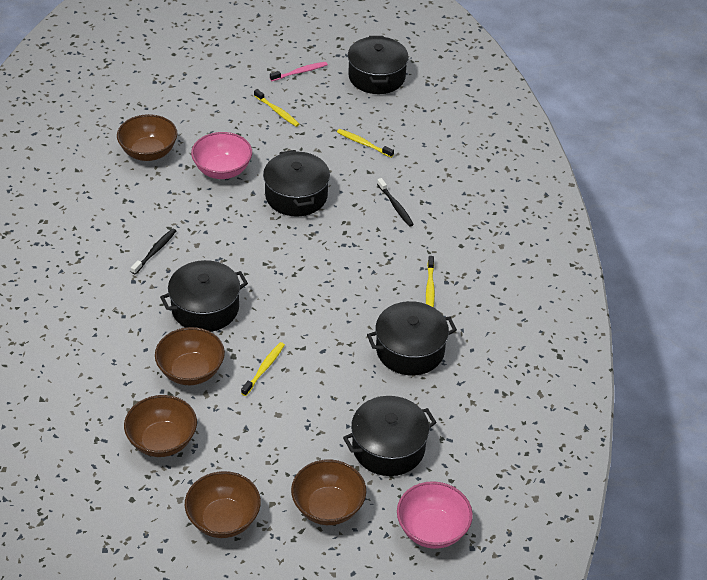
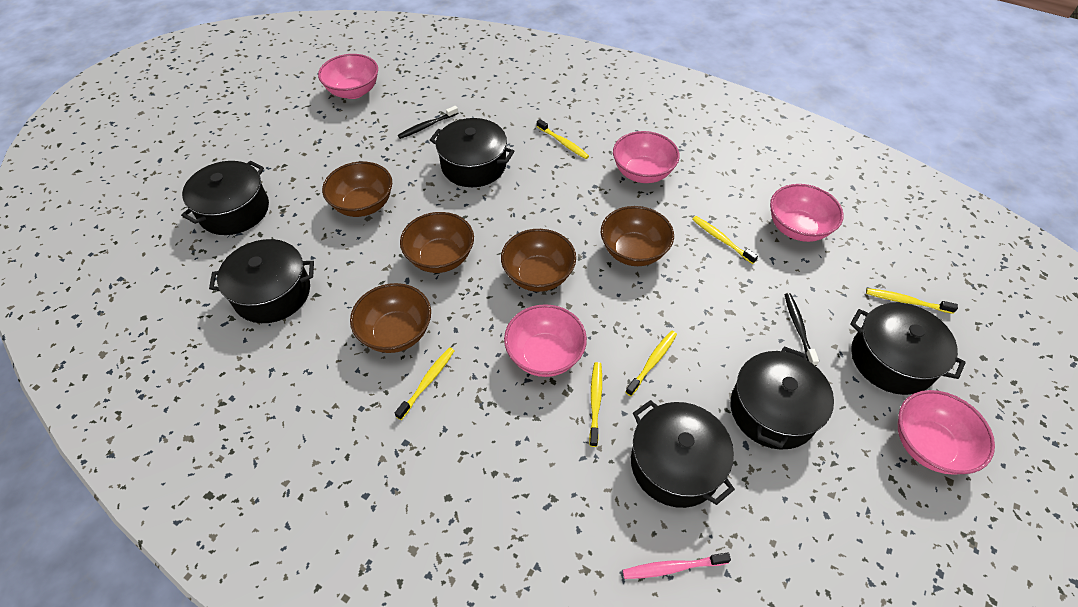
black pot: [160,260,248,332] [263,150,330,217] [343,396,437,476] [348,36,409,94] [367,301,457,376] = 5 -> [181,161,269,235] [209,239,314,323] [430,118,515,187] [631,400,735,508] [730,346,834,450] [850,303,966,395] = 6
pink bowl: [191,132,252,179] [397,481,473,549] = 2 -> [318,54,378,99] [504,304,587,377] [613,131,680,183] [770,184,844,242] [898,390,995,475] = 5
yellow toothbrush: [241,342,285,396] [254,89,299,127] [337,129,394,158] [426,256,435,307] = 4 -> [395,347,455,420] [537,119,589,159] [589,362,602,447] [625,331,677,396] [692,216,758,264] [866,288,958,314] = 6

